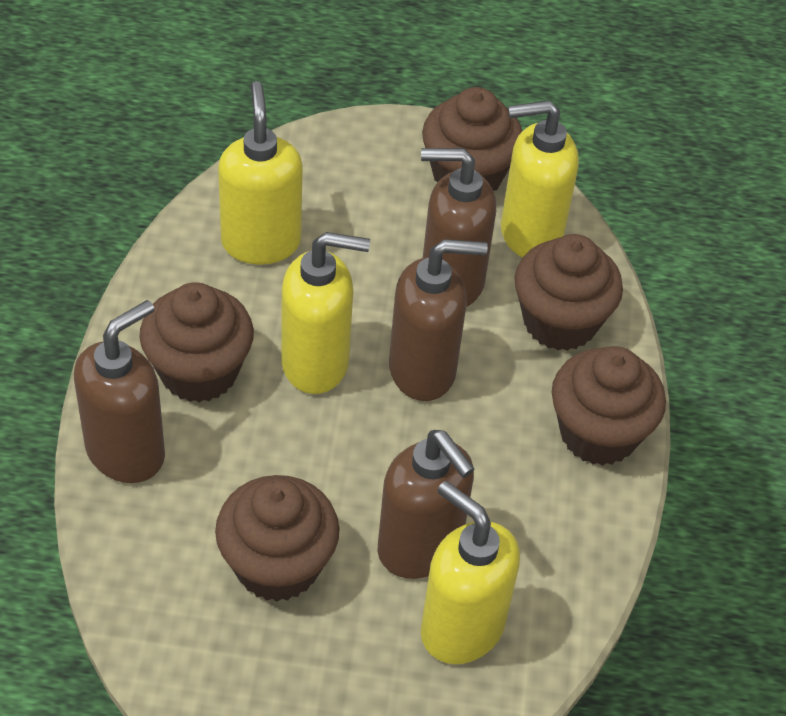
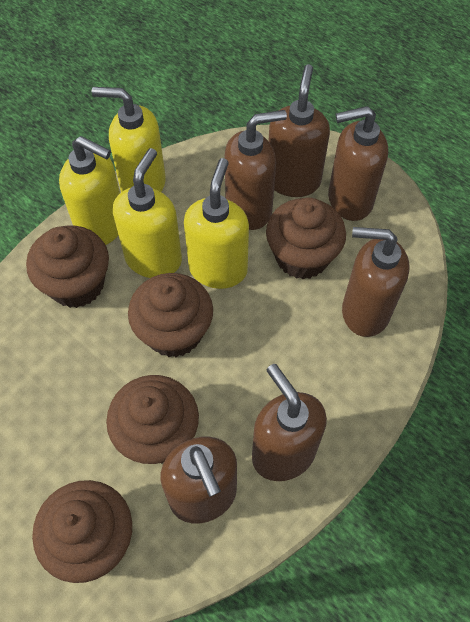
brown soap dispenser: [74,300,165,483] [377,430,474,579] [389,239,488,401] [421,148,496,307] = 4 -> [160,437,237,524] [224,110,287,230] [252,364,327,481] [268,64,330,197] [328,106,388,221] [342,227,409,337] = 6

